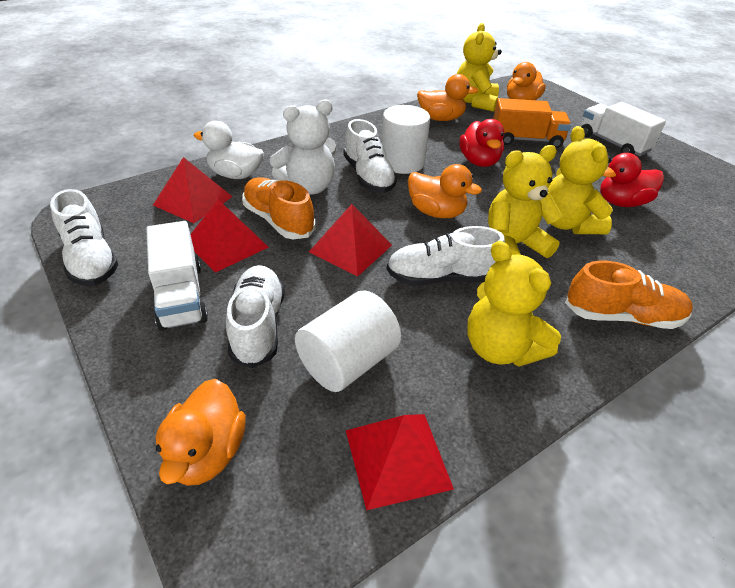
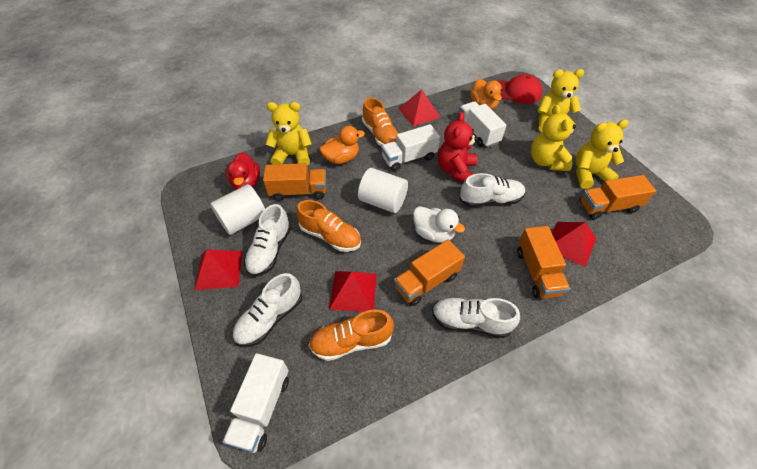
orange duck: [156,379,246,486] [408,164,482,218] [417,74,479,121] [507,62,546,100] = 4 -> [319,126,365,164] [470,79,502,110] = 2
orange shoe: [242,177,316,239] [565,261,693,329] = 2 -> [297,200,361,252] [309,309,394,361] [362,98,399,146] = 3
orange truck: [493,98,571,148] = 1 -> [263,163,327,201] [394,239,465,306] [517,226,570,299] [580,175,656,219] = 4
red cap: none = 0 -> [498,74,543,104] = 1
red duck: [459,119,504,167] [600,153,664,207] = 2 -> [226,152,260,190] = 1
red teddy bear: none = 0 -> [438,112,478,183] = 1
white teddy bear: [270,99,336,195] = 1 -> none = 0
white truck: [146,221,208,331] [581,102,666,156] = 2 -> [223,353,289,453] [381,124,440,171] [459,101,507,148] = 3

